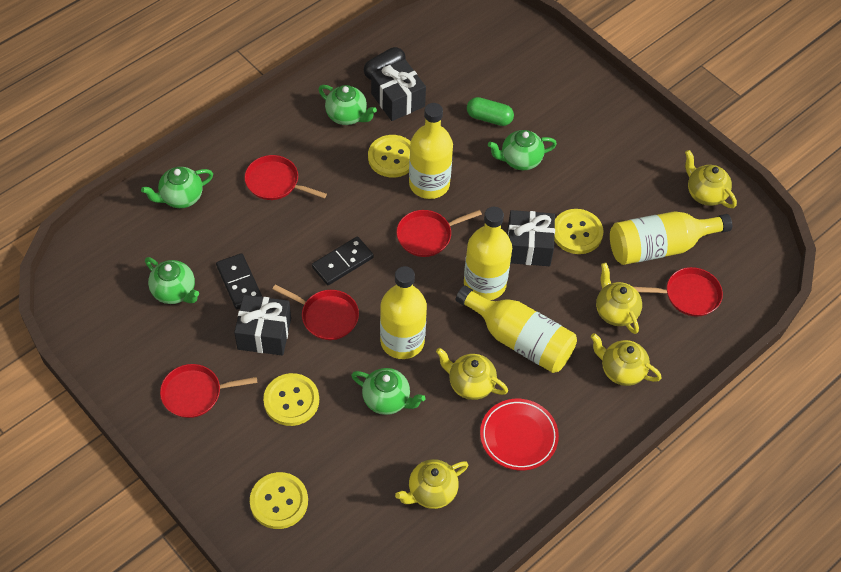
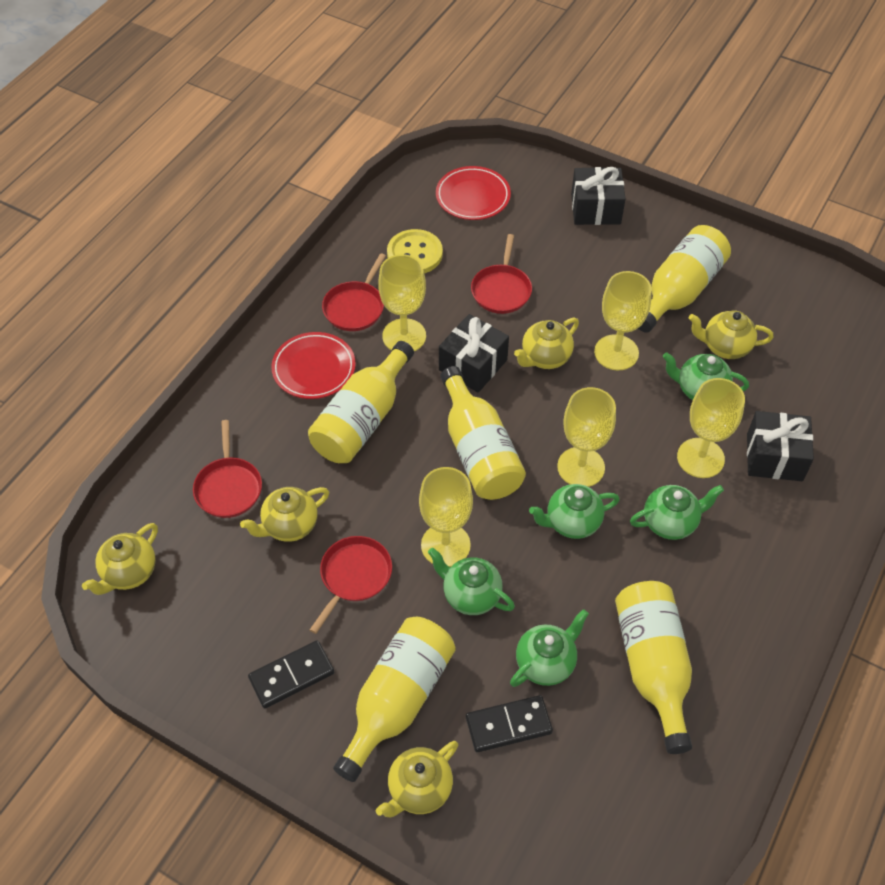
black capsule: [364,47,406,80] = 1 -> none = 0
green capsule: [467,97,514,126] = 1 -> none = 0
red pan: [160,364,257,418] [244,155,327,200] [273,284,359,340] [396,210,482,257] [634,267,723,317] = 5 -> [193,420,262,518] [310,536,392,634] [322,253,386,331] [471,234,532,314] = 4
red plate: [480,399,559,470] = 1 -> [271,332,356,399] [436,166,511,220] = 2
yellow button: [250,472,308,529] [263,373,319,426] [368,135,411,177] [554,209,604,254] = 4 -> [387,229,443,273] = 1
yellow goblet: none = 0 -> [378,254,426,351] [419,467,473,567] [557,387,616,487] [594,271,652,370] [677,378,745,478] = 5

